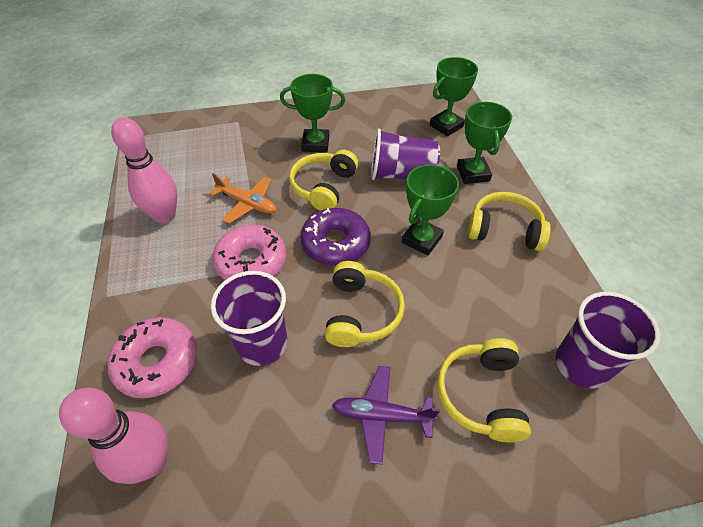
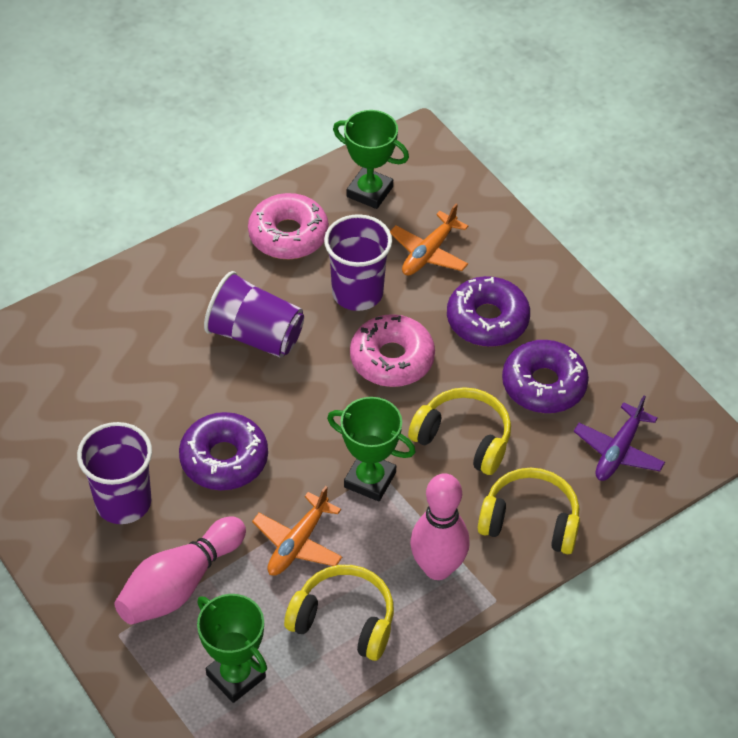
green trophy: [280,74,345,152] [402,165,459,256] [430,57,478,136] [457,102,512,184] = 4 -> [197,594,267,703] [327,397,416,501] [333,110,409,209] = 3
orange plane: [209,173,276,224] = 1 -> [252,486,342,576] [390,204,468,275] = 2
purple donut: [300,208,371,266] = 1 -> [179,412,268,490] [447,276,530,347] [502,340,589,413] = 3
yellow headphones: [289,150,358,211] [325,261,405,347] [437,338,531,442] [468,192,551,251] = 4 -> [284,565,394,661] [408,387,511,475] [478,468,580,554] = 3

